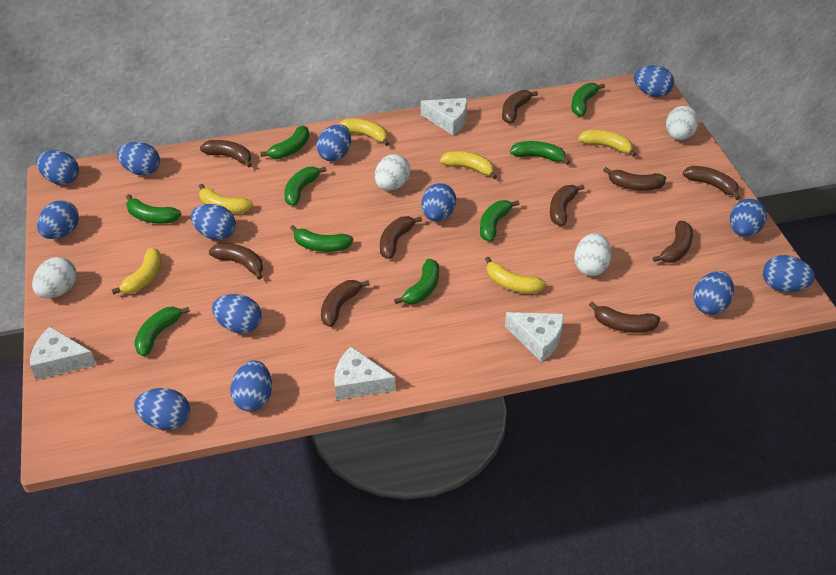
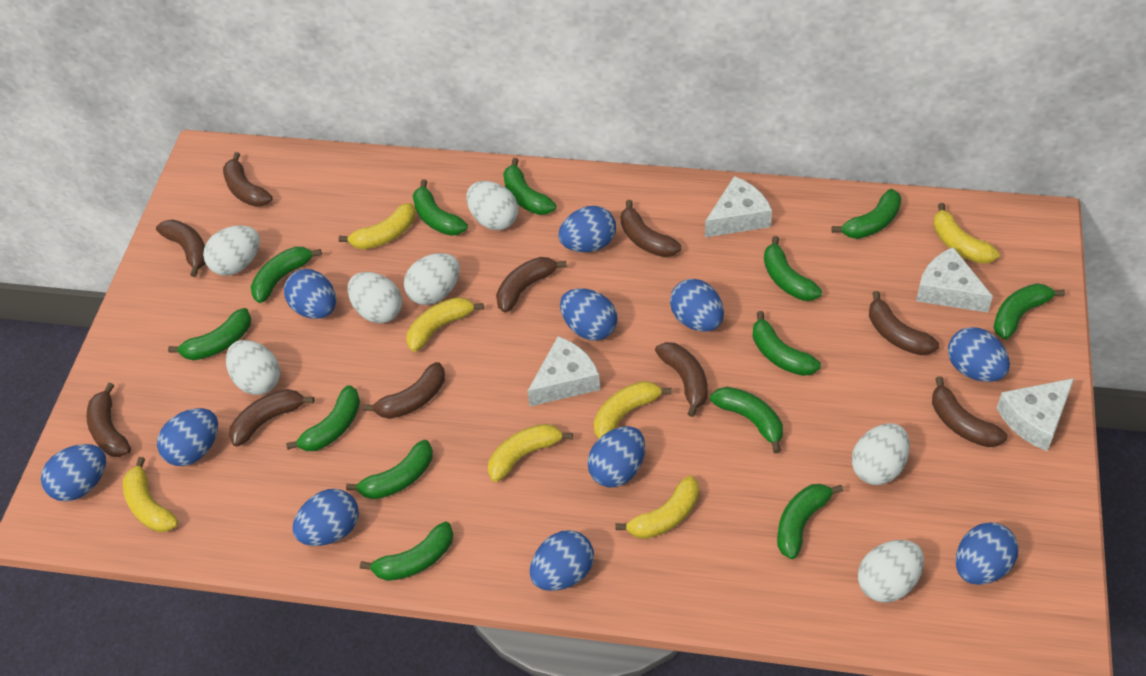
blue egg: [36,150,79,185] [37,200,79,239] [117,142,160,176] [134,388,190,430] [191,204,236,240] [212,294,261,334] [230,360,272,412] [317,124,351,162] [421,183,456,222] [634,65,674,97] [693,271,734,315] [730,199,767,237] [763,255,815,292] = 13 -> [41,444,106,501] [157,408,218,466] [284,269,336,319] [293,489,359,546] [530,530,594,591] [558,206,616,252] [560,288,617,341] [587,426,645,487] [670,279,724,332] [948,327,1010,382] [956,522,1018,585] = 11
green banana: [126,194,181,223] [134,307,190,356] [260,125,309,159] [284,167,327,206] [290,225,353,252] [394,259,439,304] [480,200,519,242] [510,141,570,165] [572,83,605,116] = 9 -> [168,308,251,360] [251,247,322,303] [286,385,360,451] [346,440,433,499] [360,522,453,581] [413,179,468,236] [503,158,556,215] [710,387,783,453] [752,311,821,376] [764,236,822,301] [777,484,843,559] [832,189,901,239] [993,283,1065,340] = 13
white egg: [32,257,77,298] [375,154,410,191] [574,233,611,276] [666,106,699,140] = 4 -> [203,225,260,276] [226,340,280,395] [348,272,402,324] [404,253,460,305] [466,181,518,230] [852,423,910,485] [858,540,924,603] = 7
yellow banana: [112,248,161,295] [199,184,253,214] [339,119,389,146] [440,151,497,179] [485,257,546,294] [578,130,636,157] = 6 -> [123,457,178,532] [339,203,416,250] [407,297,484,352] [488,424,573,482] [594,381,672,439] [616,475,699,539] [933,203,1000,264] = 7

